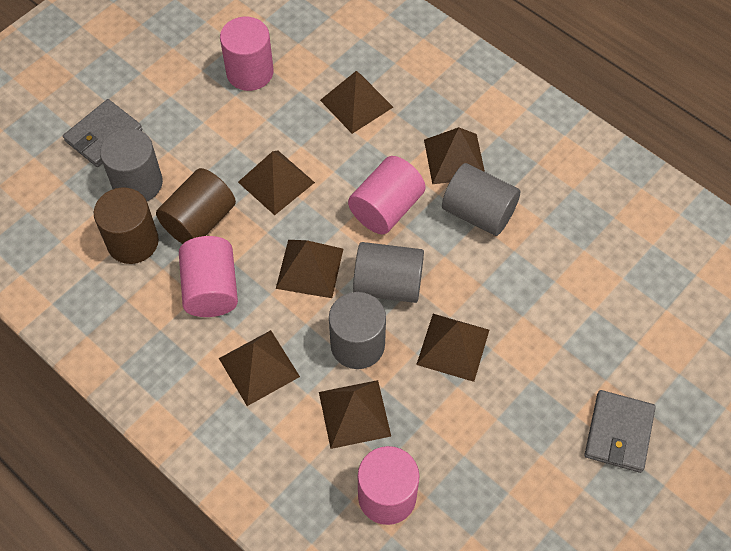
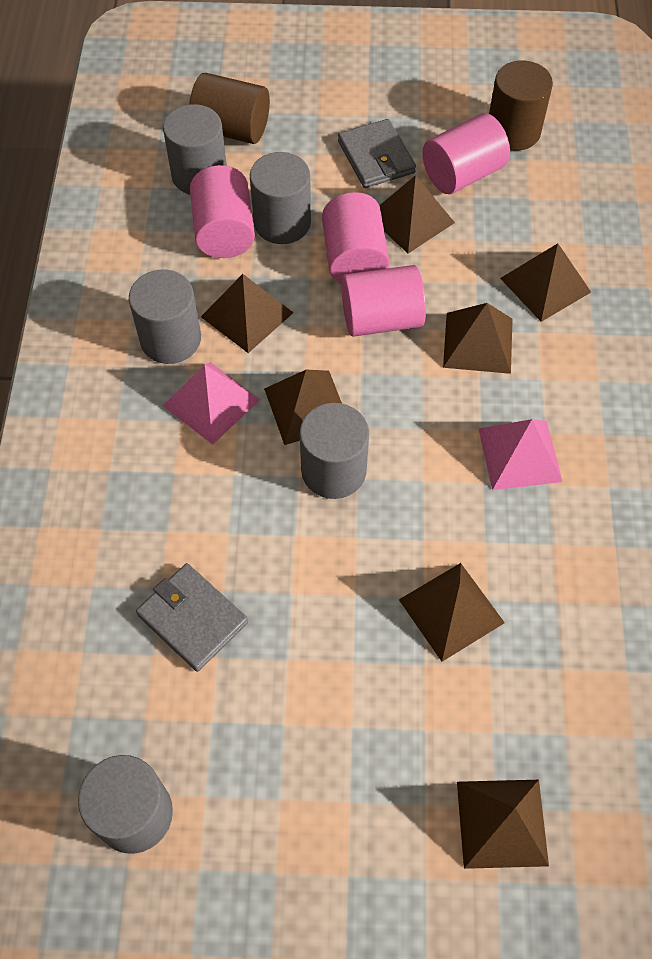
grey cylinder: [100,128,163,201] [329,292,386,369] [353,242,424,303] [442,163,520,236] = 4 -> [78,755,173,854] [129,270,201,364] [163,104,227,195] [250,152,311,244] [300,403,369,499] = 5
pink pyramid: none = 0 -> [163,362,260,445] [479,419,563,490] = 2

